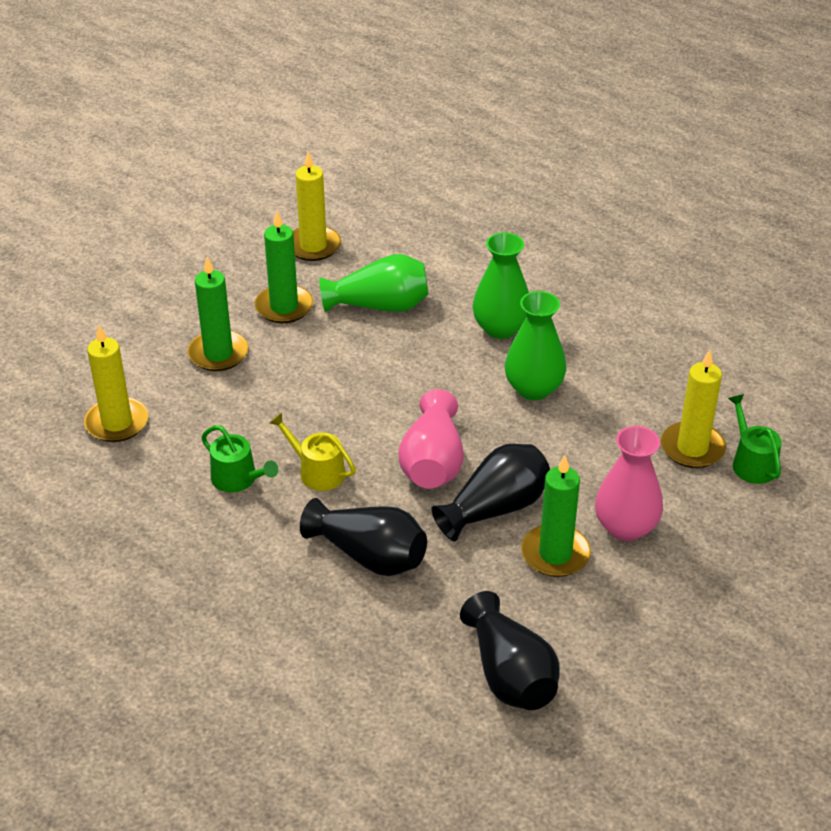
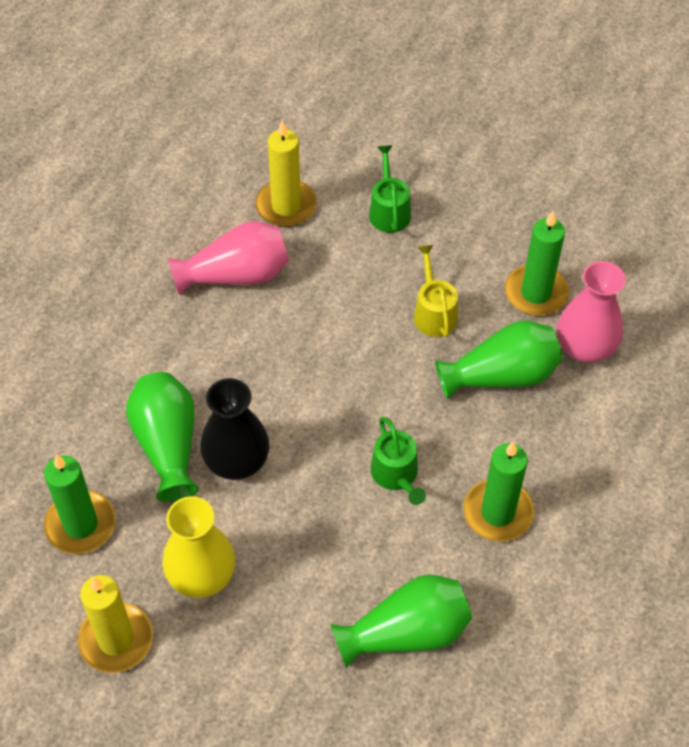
black vase: [300,498,427,576] [431,444,550,541] [460,591,560,710] = 3 -> [200,378,269,480] = 1
yellow candle: [84,325,148,442] [293,151,341,261] [661,350,726,468] = 3 -> [77,575,153,673] [255,120,317,227] = 2
yellow vase: none = 0 -> [162,496,236,598] = 1

